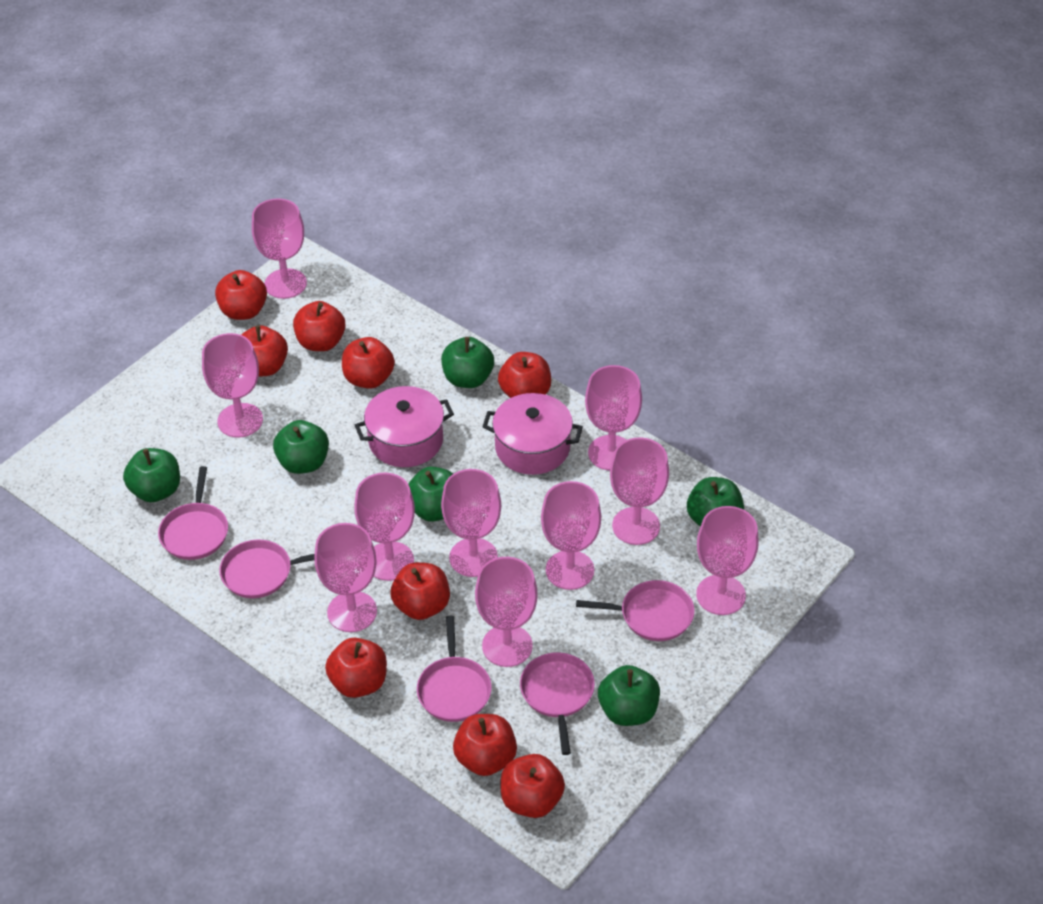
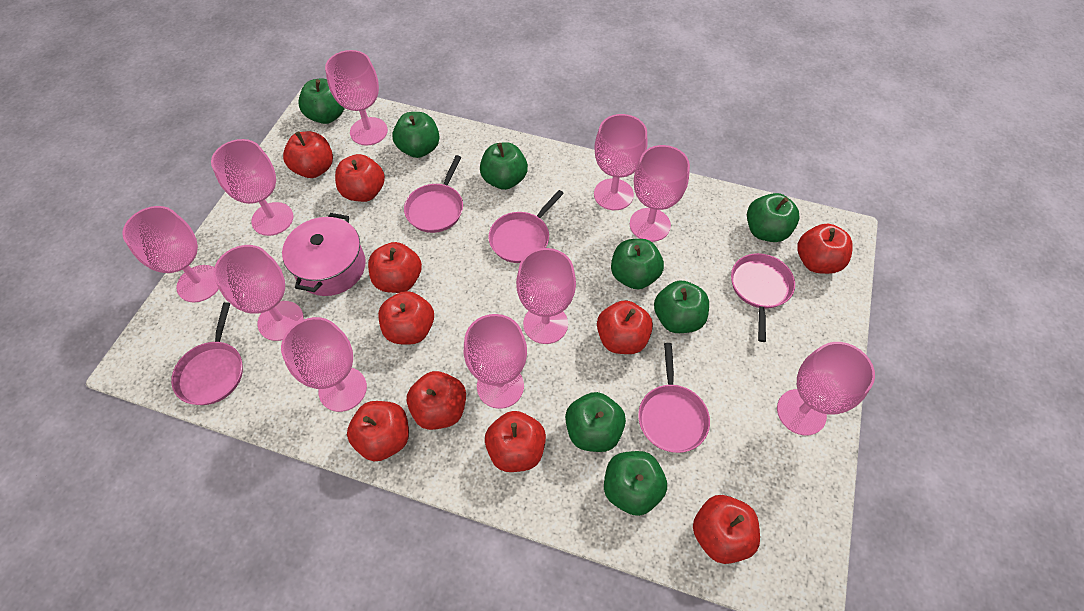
green apple: [123,448,180,502] [273,420,329,474] [408,467,453,522] [441,337,494,388] [598,665,660,726] [687,477,744,527] = 6 -> [298,78,345,124] [392,112,440,158] [480,142,528,190] [565,392,626,452] [604,451,667,516] [611,239,664,289] [654,281,709,333] [747,193,799,242] = 8
pink pot: [355,386,454,467] [482,393,583,475] = 2 -> [282,213,366,296] = 1
red apple: [215,270,267,320] [241,325,288,377] [293,301,345,351] [325,638,387,698] [342,337,395,389] [391,562,450,620] [453,714,517,776] [498,352,551,398] [501,754,565,818] = 9 -> [283,131,333,178] [335,154,385,202] [347,401,409,461] [368,242,422,293] [378,291,434,344] [407,371,466,430] [485,411,546,472] [597,300,653,354] [693,495,760,564] [797,224,853,274] = 10

